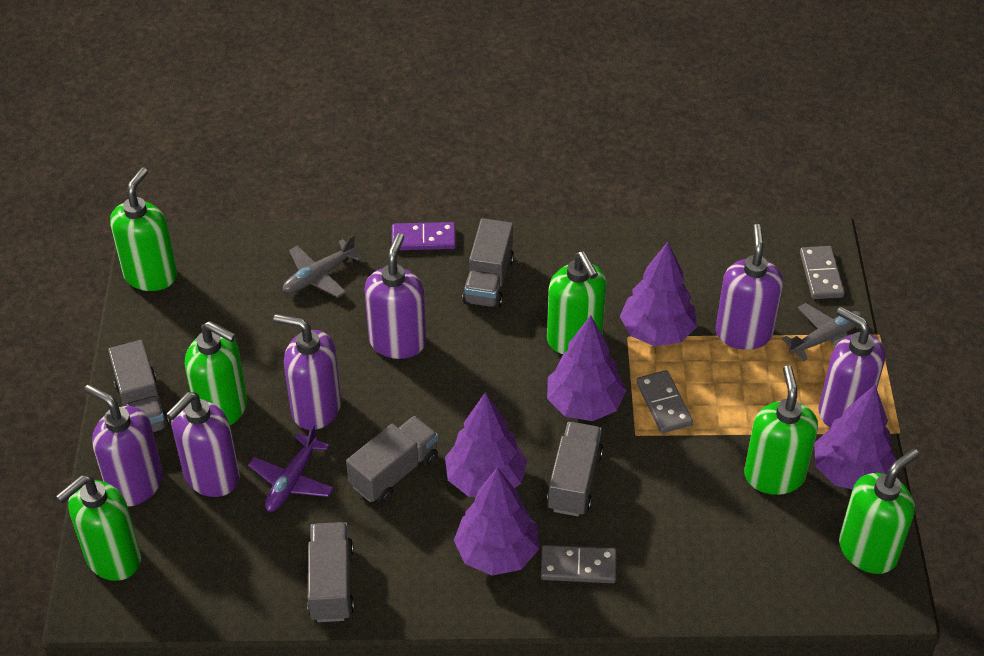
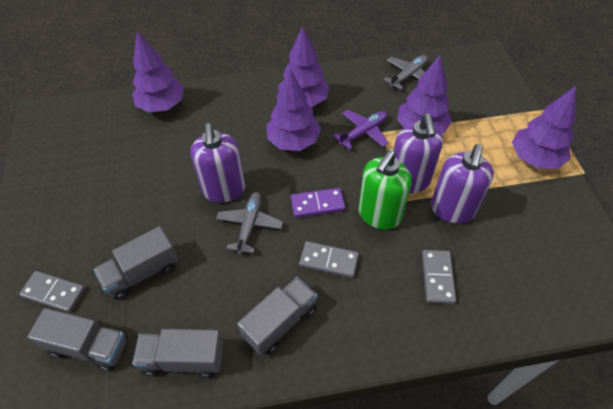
green soap dispenser: [56,475,141,581] [110,168,177,291] [185,321,248,425] [547,251,606,354] [744,365,818,495] [839,449,919,574] = 6 -> [358,150,412,230] = 1
grey truck: [108,340,170,432] [307,522,354,622] [346,416,438,503] [462,218,514,308] [547,422,603,516] = 5 -> [27,308,127,371] [94,226,178,300] [132,329,223,378] [237,277,317,356] = 4
purple soap dispenser: [84,384,163,507] [166,392,240,497] [274,314,341,430] [364,233,426,359] [715,224,783,350] [819,307,885,427] = 6 -> [191,123,245,203] [394,113,443,193] [431,144,494,224] = 3

